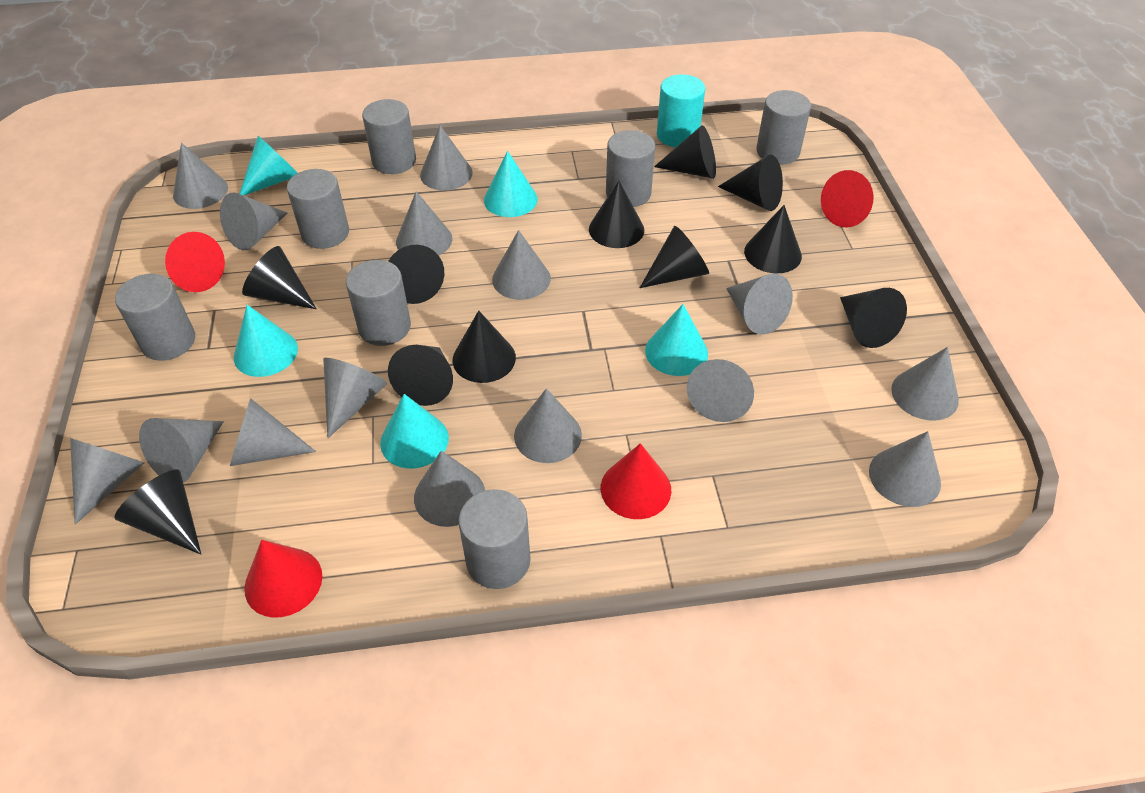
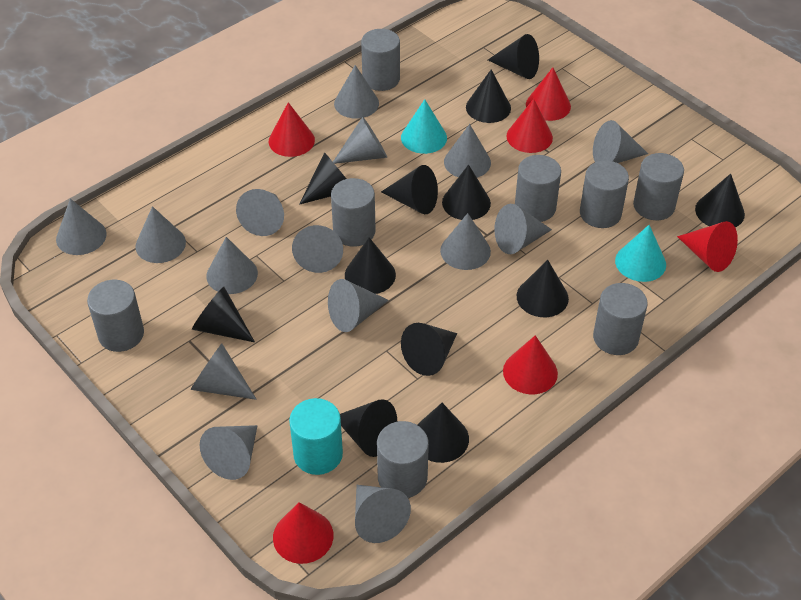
black cone: [114,470,201,554] [242,246,316,309] [388,245,444,304] [388,345,453,406] [453,310,516,383] [589,181,644,248] [640,226,709,288] [654,125,716,179] [718,155,783,211] [744,205,802,273] [840,288,907,348] = 11 -> [192,287,255,342] [299,152,346,205] [340,399,397,457] [345,237,396,294] [381,165,438,214] [401,323,457,376] [417,403,469,463] [442,165,491,220] [466,69,511,123] [488,34,539,79] [517,260,569,317] [695,174,745,227] = 12
grey cylinder: [115,274,195,361] [287,169,349,249] [346,260,411,346] [362,99,416,174] [458,489,530,589] [606,130,655,207] [756,90,811,165] = 7 -> [87,280,144,352] [331,178,376,247] [361,29,400,91] [377,421,429,498] [515,155,561,222] [580,161,629,228] [593,283,648,355] [633,153,684,220] = 8
red cone: [165,232,225,292] [244,540,322,618] [601,443,671,519] [821,170,874,228] = 4 -> [269,102,315,157] [273,502,333,564] [503,335,558,394] [506,99,553,153] [526,67,571,121] [677,221,738,272] = 6
turquoise cone: [234,305,298,377] [239,136,297,195] [380,394,449,469] [484,151,538,217] [645,304,708,376] = 5 -> [401,99,447,154] [615,225,666,282] = 2

